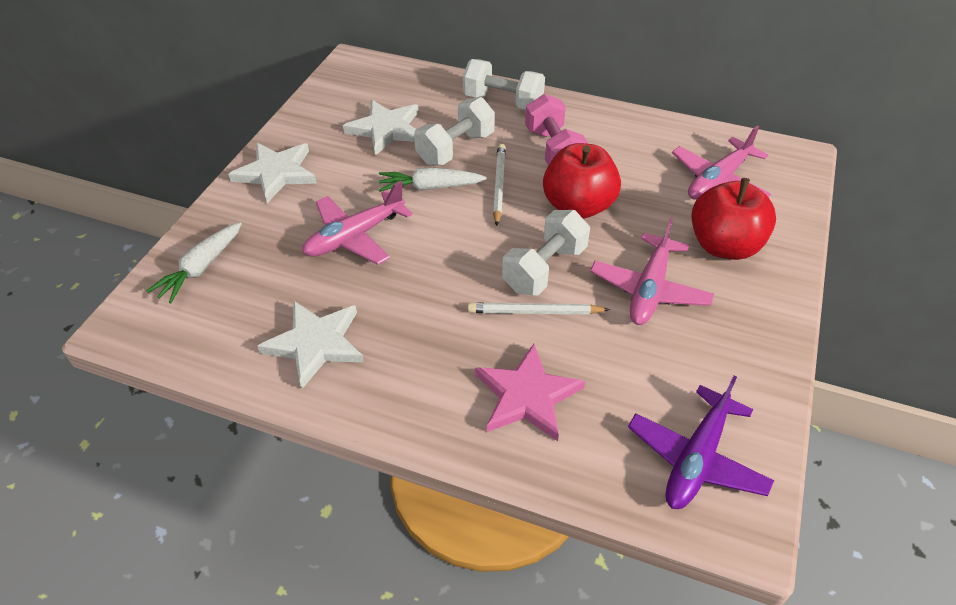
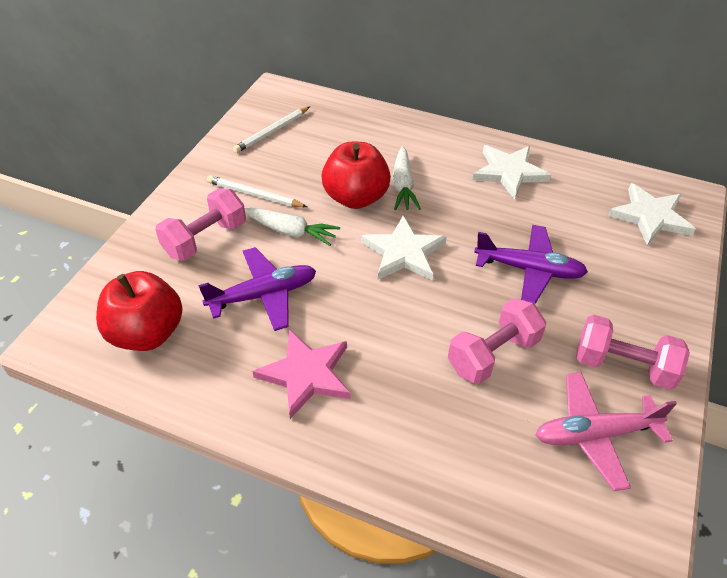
pink dumbbell: [525,94,588,166] = 1 -> [155,188,246,261] [448,298,546,384] [577,314,690,390] = 3
pink plane: [302,181,413,265] [590,217,714,325] [672,126,771,200] = 3 -> [536,372,677,491] = 1
purple plane: [628,376,774,509] = 1 -> [198,247,316,331] [474,225,588,304] = 2
white dumbbell: [414,97,495,166] [463,59,545,110] [502,210,590,295] = 3 -> none = 0

